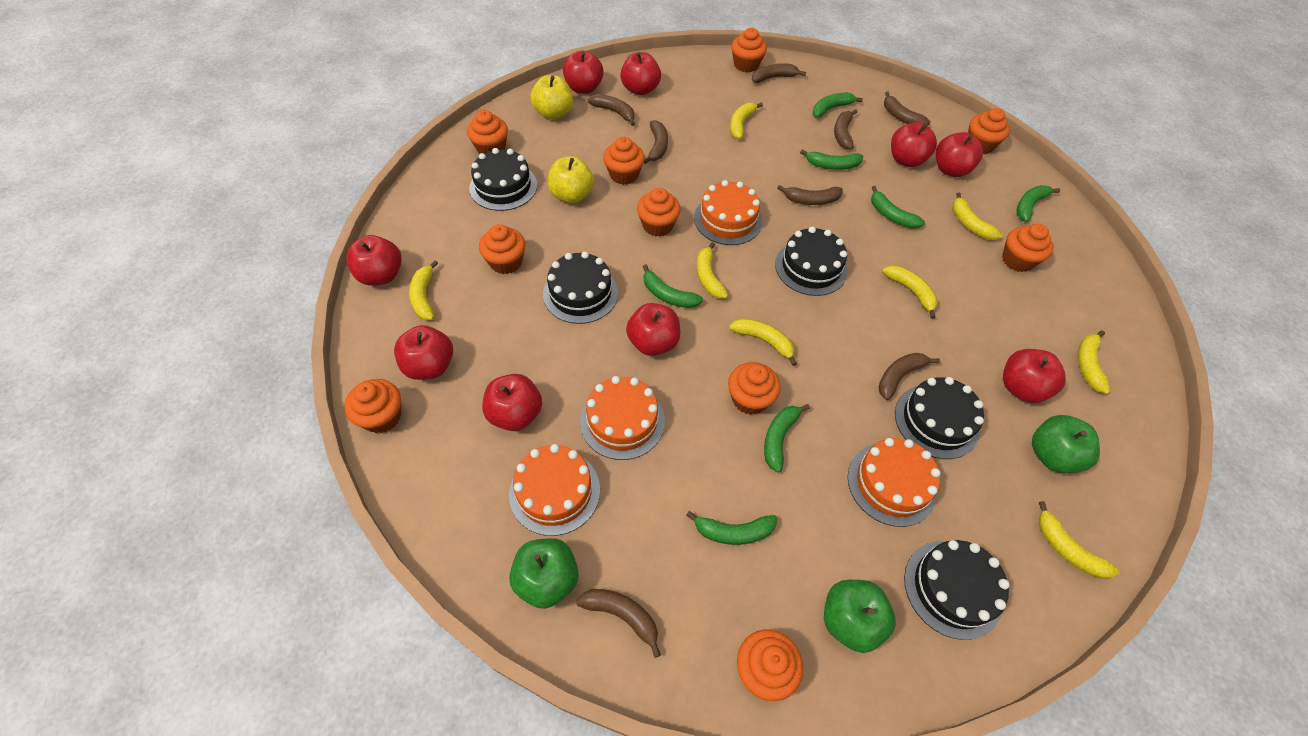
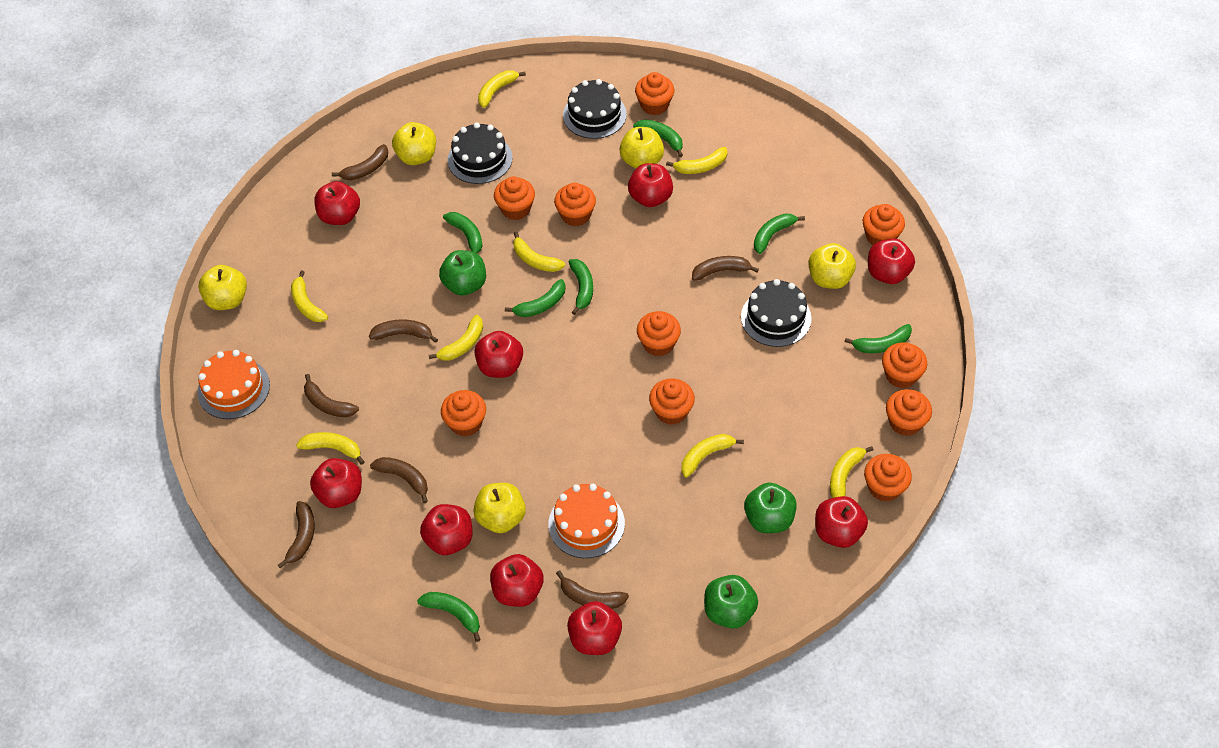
black cake: [469,148,537,211] [543,252,618,324] [775,227,847,296] [895,377,984,459] [904,540,1010,640] = 5 -> [448,122,513,184] [563,79,627,139] [741,279,812,347] = 3
brown banana: [576,589,661,658] [588,94,635,126] [644,120,668,164] [752,63,806,83] [777,185,843,205] [834,109,857,150] [878,353,940,400] [884,91,930,125] = 8 -> [278,501,315,569] [304,374,359,417] [332,144,388,180] [369,319,438,343] [370,457,428,503] [556,570,629,609] [692,256,759,281] = 7
orange cake: [509,444,600,536] [580,376,665,460] [694,180,763,245] [848,438,941,527] = 4 -> [197,350,270,419] [548,484,625,558] = 2
yellow apple: [530,75,573,120] [548,156,594,203] = 2 -> [198,265,247,310] [392,122,436,165] [473,483,526,533] [620,127,664,169] [808,243,856,289] = 5

